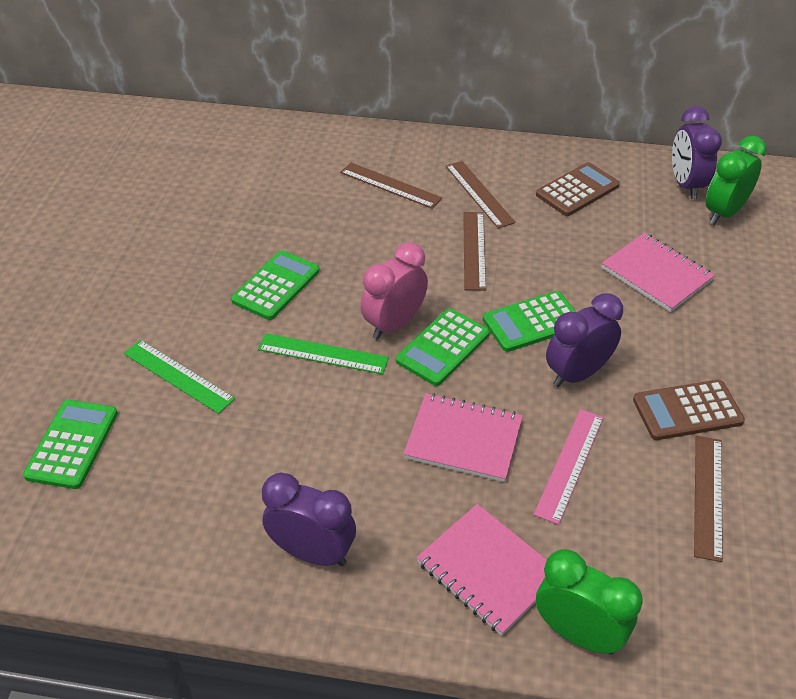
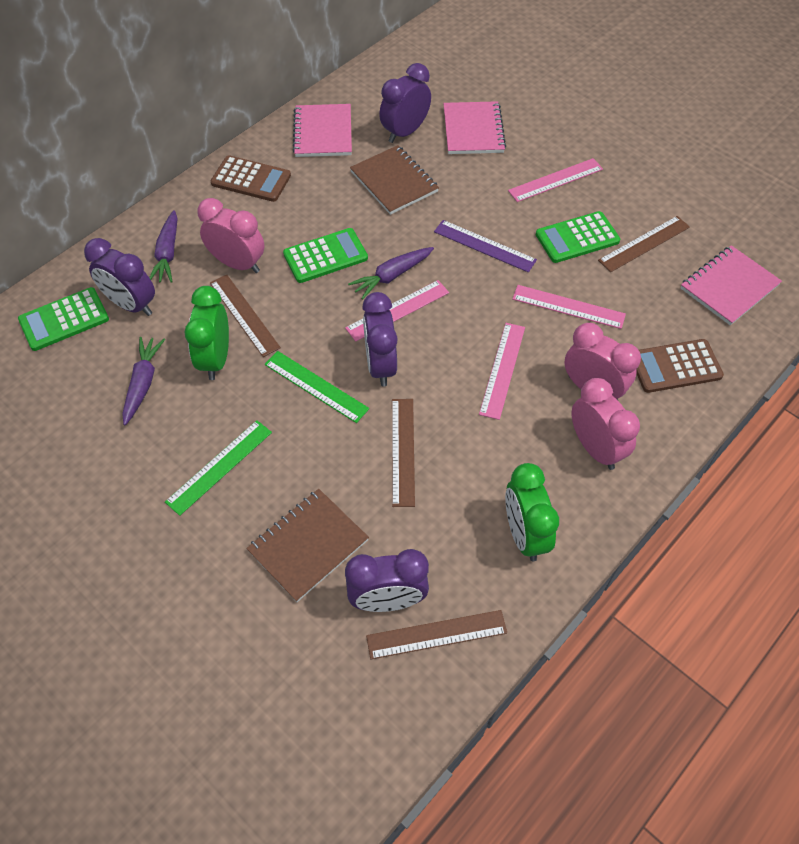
brown notebook: none = 0 -> [246,489,369,602] [350,145,439,215] = 2
green calculator: [23,400,118,489] [231,250,320,320] [396,309,490,386] [483,291,576,352] = 4 -> [18,287,109,351] [283,228,368,283] [536,211,620,263] = 3
pink clock: [361,242,428,340] = 1 -> [197,198,264,273] [564,323,641,400] [572,378,640,470] = 3
pink ruler: [534,409,604,525] = 1 -> [345,280,449,342] [479,323,525,420] [508,158,603,202] [512,285,626,329] = 4
purple carrot: none = 0 -> [122,337,165,425] [149,210,178,283] [348,247,434,300] = 3
purple clock: [262,472,356,566] [546,293,623,388] [672,106,722,199] = 3 -> [84,238,155,316] [345,549,429,612] [362,292,398,387] [379,63,431,143] = 4
purple ruler: none = 0 -> [434,220,537,273] = 1

